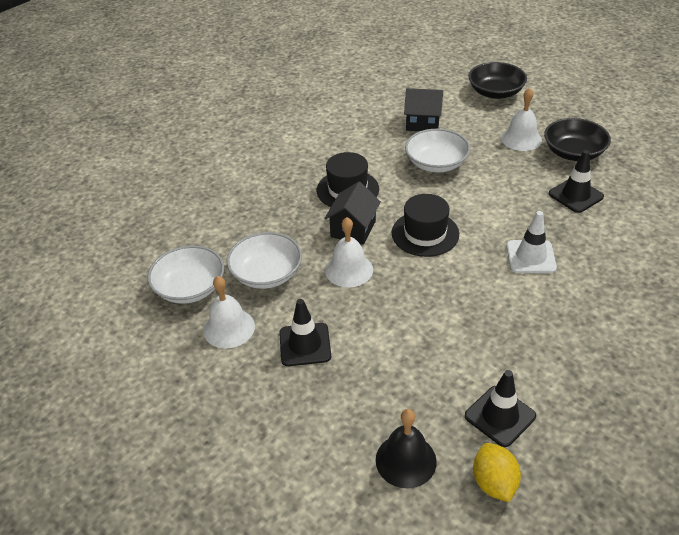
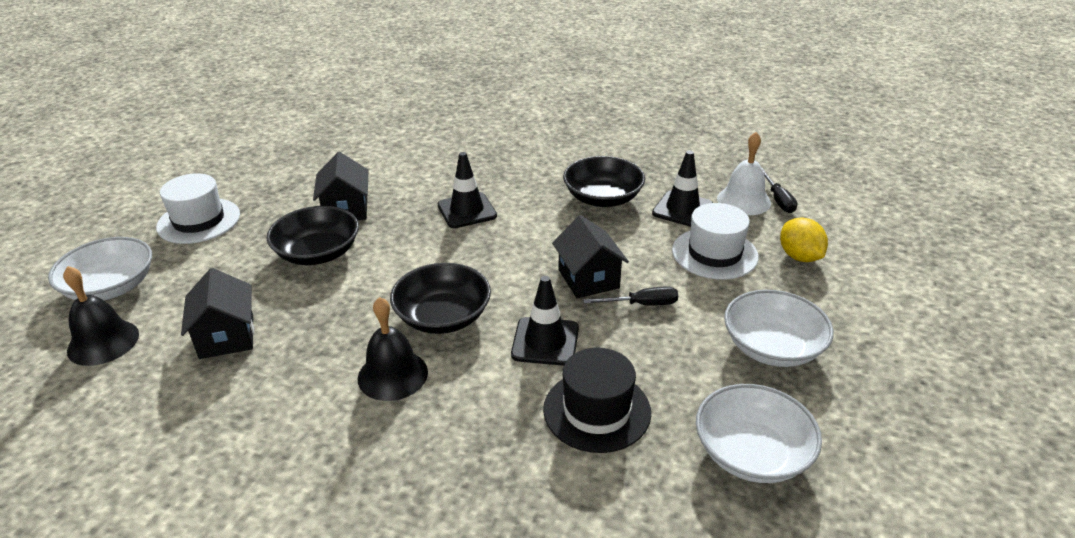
black bell: [376,409,437,489] = 1 -> [63,266,139,366] [358,297,428,401] = 2
black bowl: [468,62,527,99] [544,118,611,161] = 2 -> [267,206,359,265] [390,263,491,334] [563,156,645,207] = 3
black hat: [317,152,379,207] [392,194,459,257] = 2 -> [543,348,651,453] = 1
black house: [324,182,381,245] [404,88,443,131] = 2 -> [181,268,254,359] [313,152,369,220] [552,215,629,298] = 3
black screwdriver: none = 0 -> [583,286,678,306] [762,168,797,213] = 2
white bell: [203,276,255,348] [325,217,373,287] [501,88,542,151] = 3 -> [717,132,771,215] = 1
white hat: none = 0 -> [156,173,240,244] [672,203,759,280] = 2
white traffic cone: [507,211,557,273] = 1 -> none = 0

